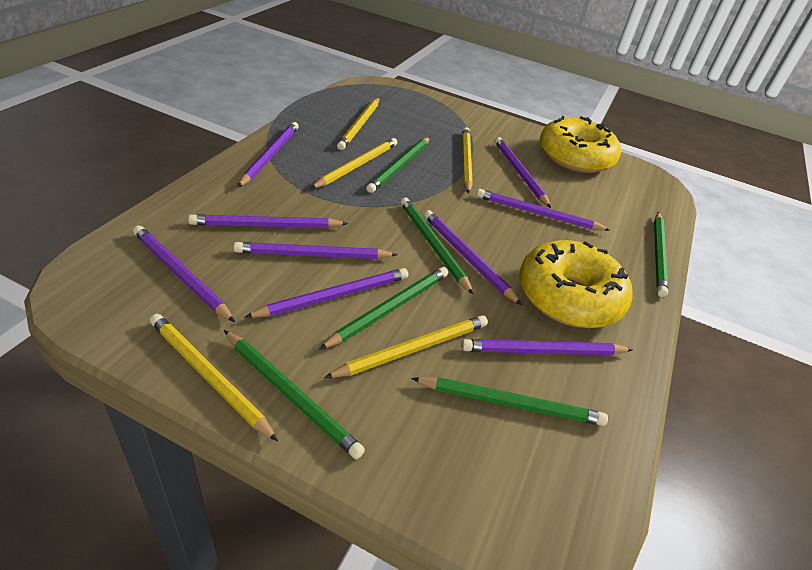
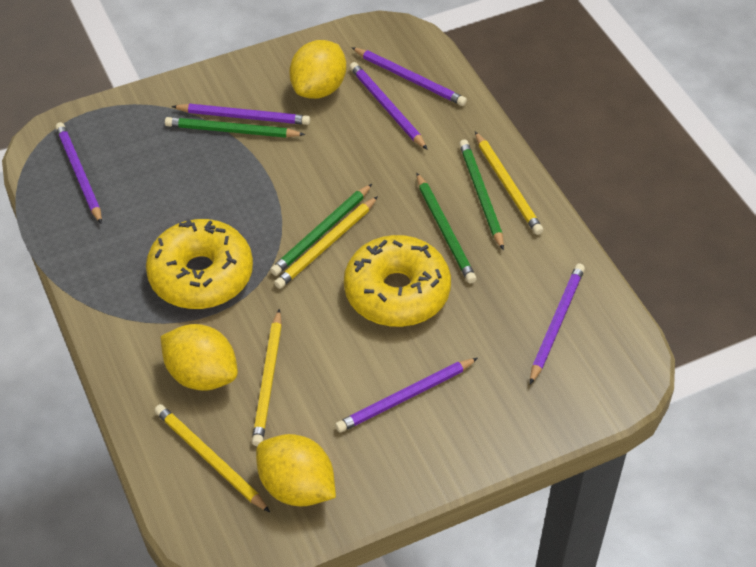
green pencil: [224,330,365,459] [319,267,448,350] [366,137,430,193] [400,198,474,295] [411,377,608,426] [654,212,668,297] = 6 -> [165,117,305,138] [270,184,372,276] [417,173,477,283] [459,140,504,250] = 4
purple pencil: [133,226,235,322] [188,214,348,228] [233,242,398,259] [238,122,299,187] [245,268,408,318] [424,210,522,305] [461,339,633,355] [476,189,611,231] [495,137,551,208] = 9 -> [55,122,102,224] [171,104,310,125] [335,358,478,432] [349,62,428,150] [351,47,467,106] [530,263,585,384] = 6
yellow lemon: none = 0 -> [161,324,238,391] [256,434,336,507] [289,40,346,99] = 3
yellow pencil: [150,314,278,441] [310,138,397,189] [324,315,488,378] [337,98,380,150] [462,127,473,194] = 5 -> [154,404,270,512] [252,309,282,446] [274,196,378,289] [475,132,543,235] = 4

